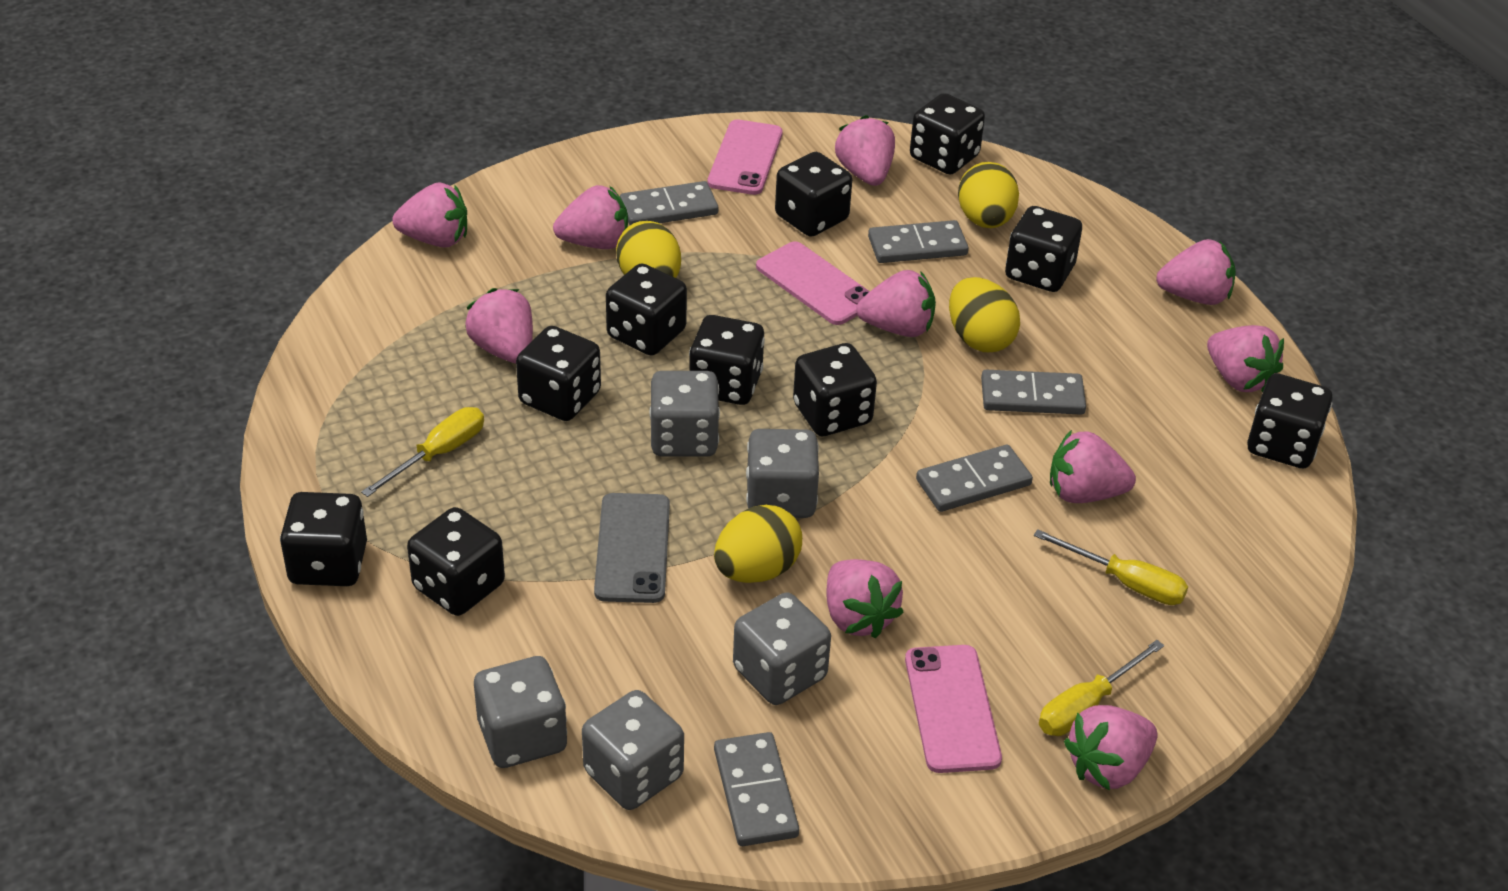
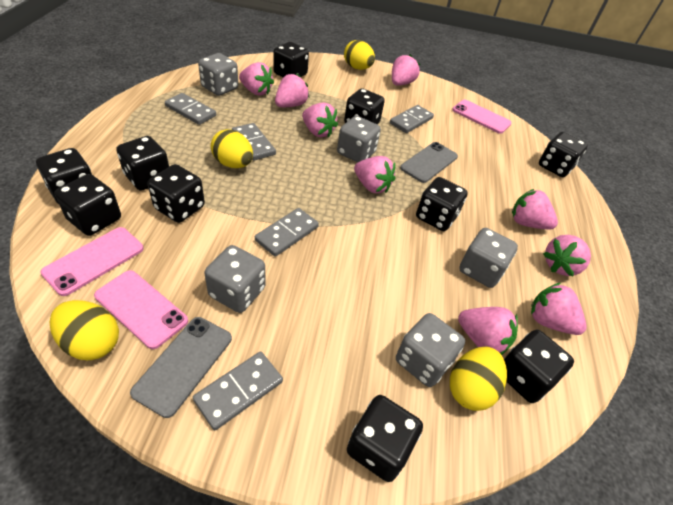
grey phone: [594,493,670,603] = 1 -> [130,317,232,418] [400,142,458,183] = 2
pink strawberry: [392,182,467,248] [465,288,533,364] [553,185,628,249] [826,559,904,638] [835,115,895,186] [856,270,936,337] [1050,430,1136,503] [1064,705,1158,790] [1156,239,1236,305] [1207,325,1284,392] = 10 -> [239,62,274,96] [275,74,310,107] [302,102,338,137] [354,156,395,193] [392,54,420,86] [458,307,518,355] [512,189,558,229] [531,283,587,335] [543,235,591,277] = 9
yellow screwdriver: [361,407,484,497] [1034,529,1188,605] [1039,640,1164,736] = 3 -> none = 0

